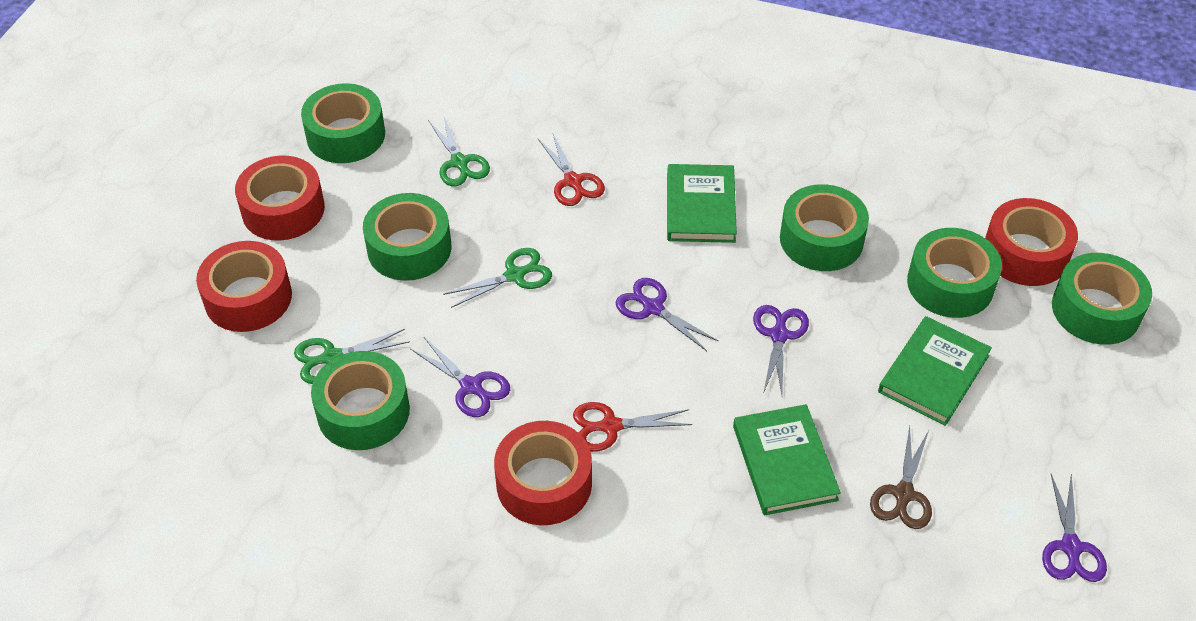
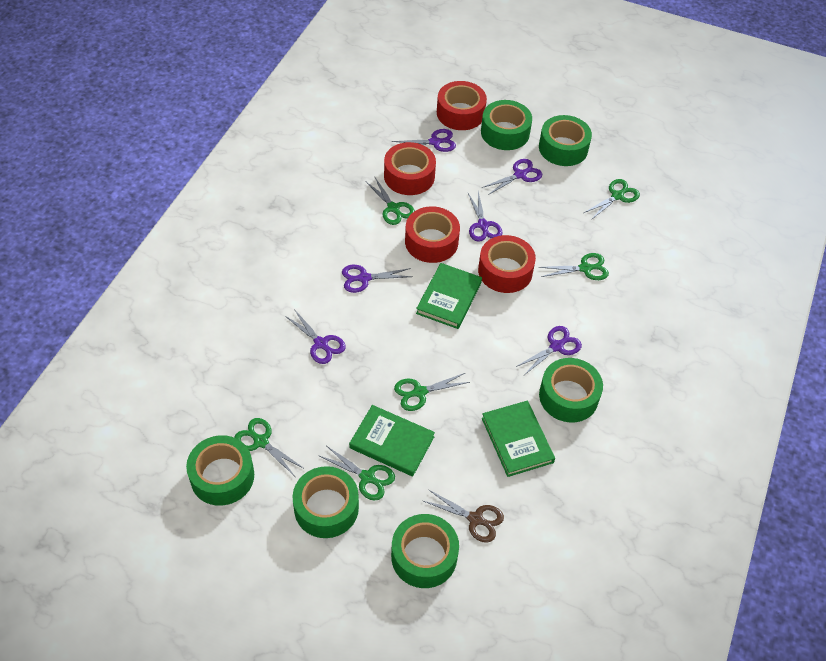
green scissors: [294,329,410,384] [428,115,490,186] [443,248,552,308] = 3 -> [234,418,305,475] [320,446,395,501] [365,178,415,225] [394,373,470,411] [538,253,609,280] [584,179,640,220] = 6
purple scissors: [411,337,510,417] [616,278,718,351] [753,305,809,394] [1042,473,1107,582] = 4 -> [285,309,346,364] [342,265,413,293] [392,129,456,152] [468,192,503,242] [482,159,542,195] [516,326,582,375] = 6
red scissors: [538,134,605,206] [573,402,692,452] = 2 -> none = 0

